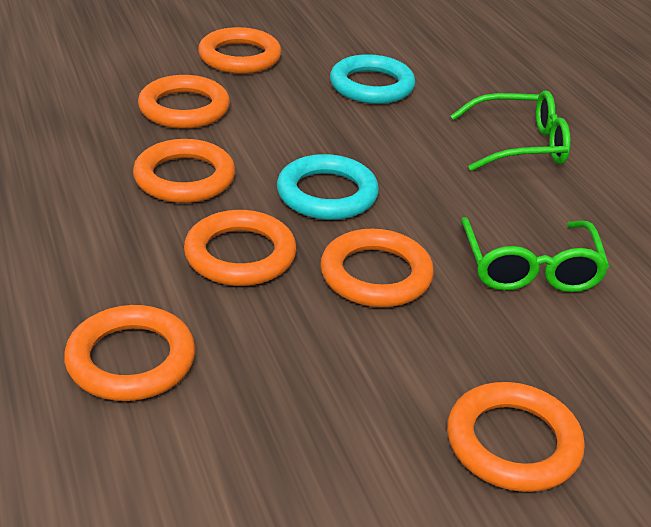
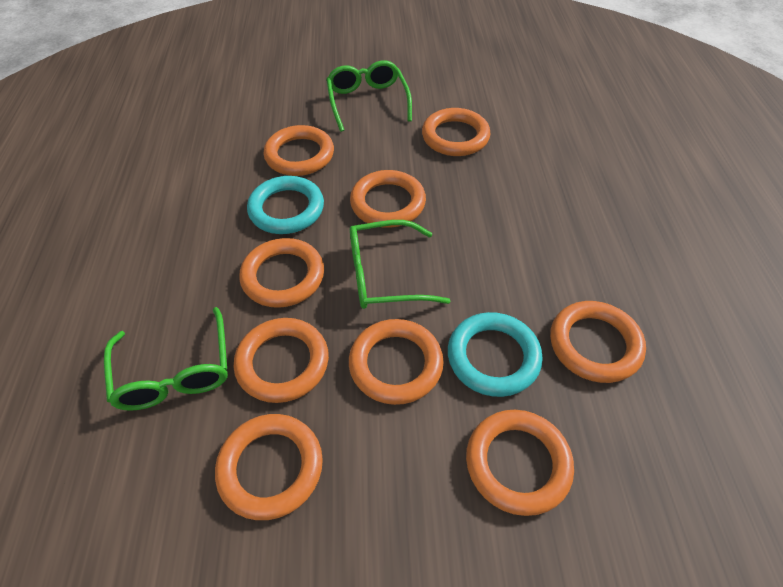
green glasses: [451,90,571,171] [460,217,610,292] = 2 -> [104,307,228,411] [326,61,412,132] [350,220,450,309] = 3
orange ring: [64,305,196,401] [133,139,235,203] [138,75,230,129] [184,210,297,286] [198,27,282,74] [320,229,434,307] [447,382,585,492] = 7 -> [215,414,323,520] [234,318,329,403] [239,238,324,308] [264,125,334,176] [349,319,444,405] [350,170,426,228] [422,108,490,156] [466,410,574,516] [550,301,646,383] = 9

